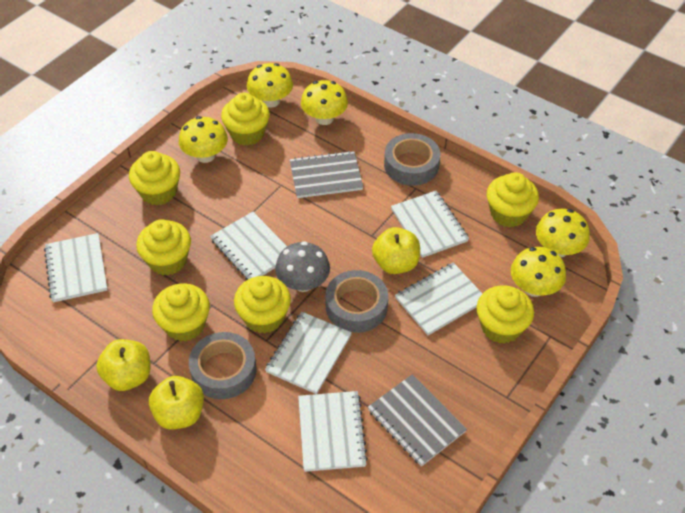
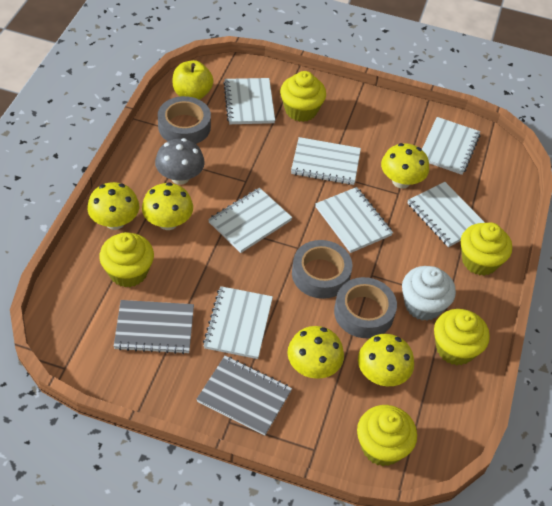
white cupcake: none = 0 -> [402,266,456,321] = 1
white notebook: [44,233,108,302] [210,212,287,280] [265,312,352,394] [298,391,368,472] [391,191,469,258] [395,263,483,335] = 6 -> [203,286,273,359] [208,188,292,253] [223,78,275,124] [291,137,361,185] [315,187,393,253] [408,182,485,247] [422,117,480,175] = 7
yellow apple: [96,339,151,391] [149,376,204,430] [372,227,420,274] = 3 -> [173,60,214,100] = 1
yellow cupcake: [129,151,180,205] [136,219,191,276] [152,283,210,342] [221,93,270,146] [234,276,291,334] [477,285,534,344] [487,172,539,227] = 7 -> [99,232,154,287] [280,71,326,122] [357,405,417,466] [434,309,490,365] [461,222,512,276] = 5

